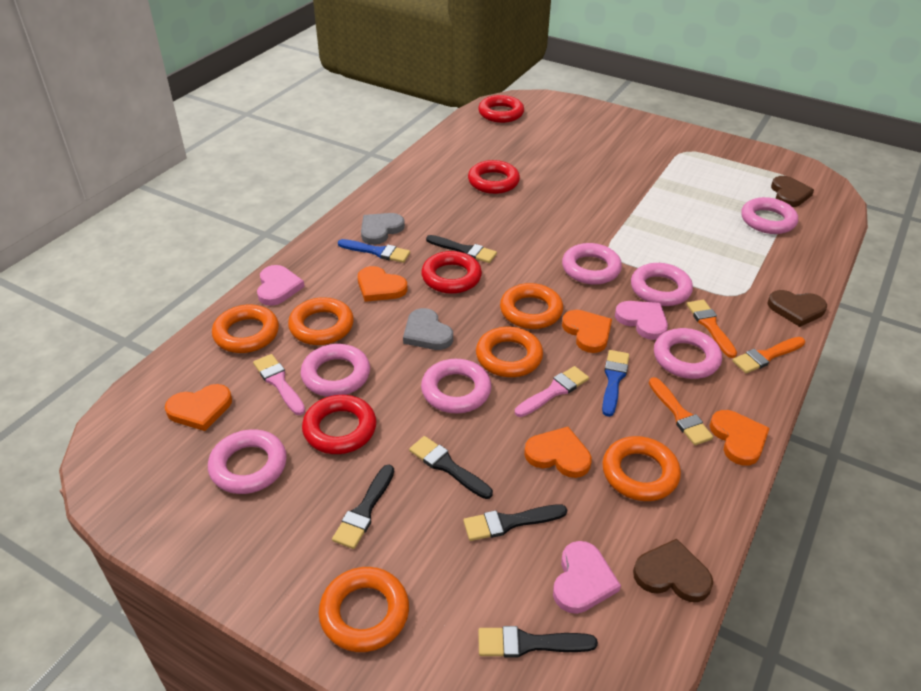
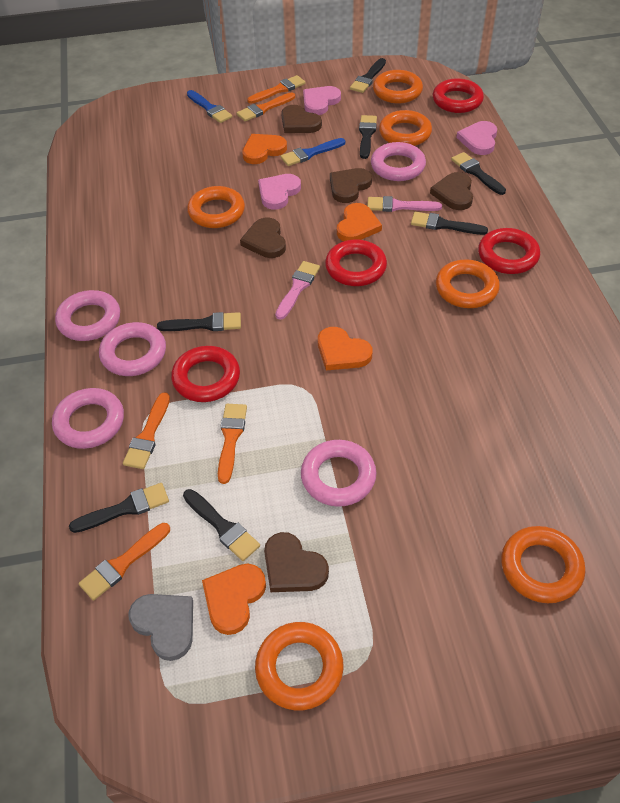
black brush: [332,465,394,549] [409,436,493,499] [426,235,497,263] [463,504,567,541] [478,626,598,658] = 5 -> [69,483,169,533] [157,312,241,331] [183,489,260,561] [350,58,386,93] [359,115,377,159] [411,212,488,235] [451,152,506,195] = 7
brown heart: [633,539,713,602] [767,290,827,327] [771,176,814,207] = 3 -> [240,217,286,258] [264,532,329,592] [281,105,322,133] [330,168,372,203] [430,172,473,210] = 5
grey heart: [361,213,405,245] [403,308,453,350] = 2 -> [128,594,193,661] = 1
orange brush: [649,377,714,445] [687,300,737,358] [732,337,805,373] = 3 -> [78,523,170,601] [123,392,170,469] [218,404,247,484] [237,92,295,121] [247,75,306,104] = 5
orange heart: [165,384,232,431] [358,266,407,302] [524,427,592,478] [562,310,612,353] [710,410,770,466] = 5 -> [202,564,266,635] [242,134,287,164] [318,327,372,370] [337,203,382,241] = 4
pink ring: [208,429,287,494] [301,344,370,397] [421,359,491,413] [562,243,622,285] [631,263,693,306] [654,328,722,379] [741,197,798,234] = 7 -> [52,388,124,449] [55,290,120,341] [99,322,166,376] [301,440,376,507] [371,142,426,181] = 5

